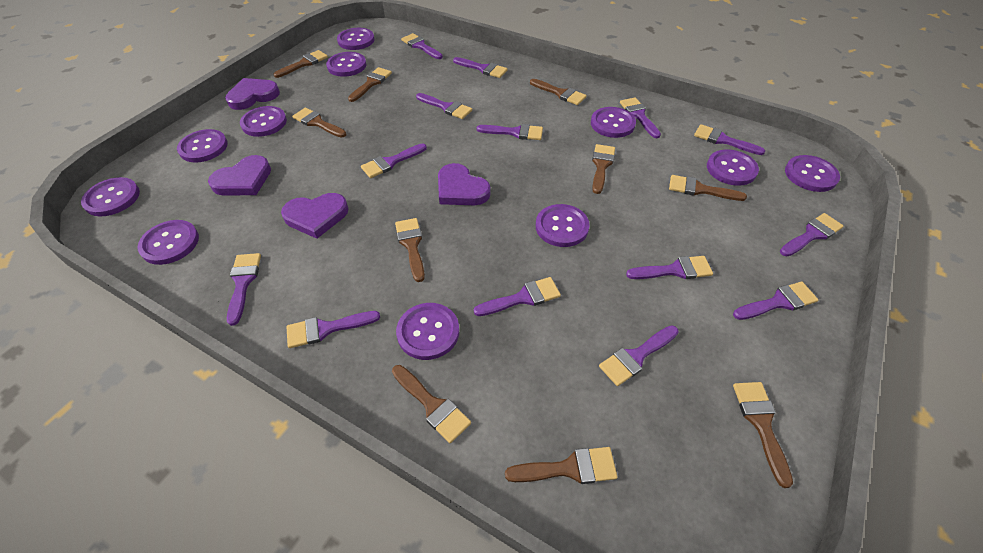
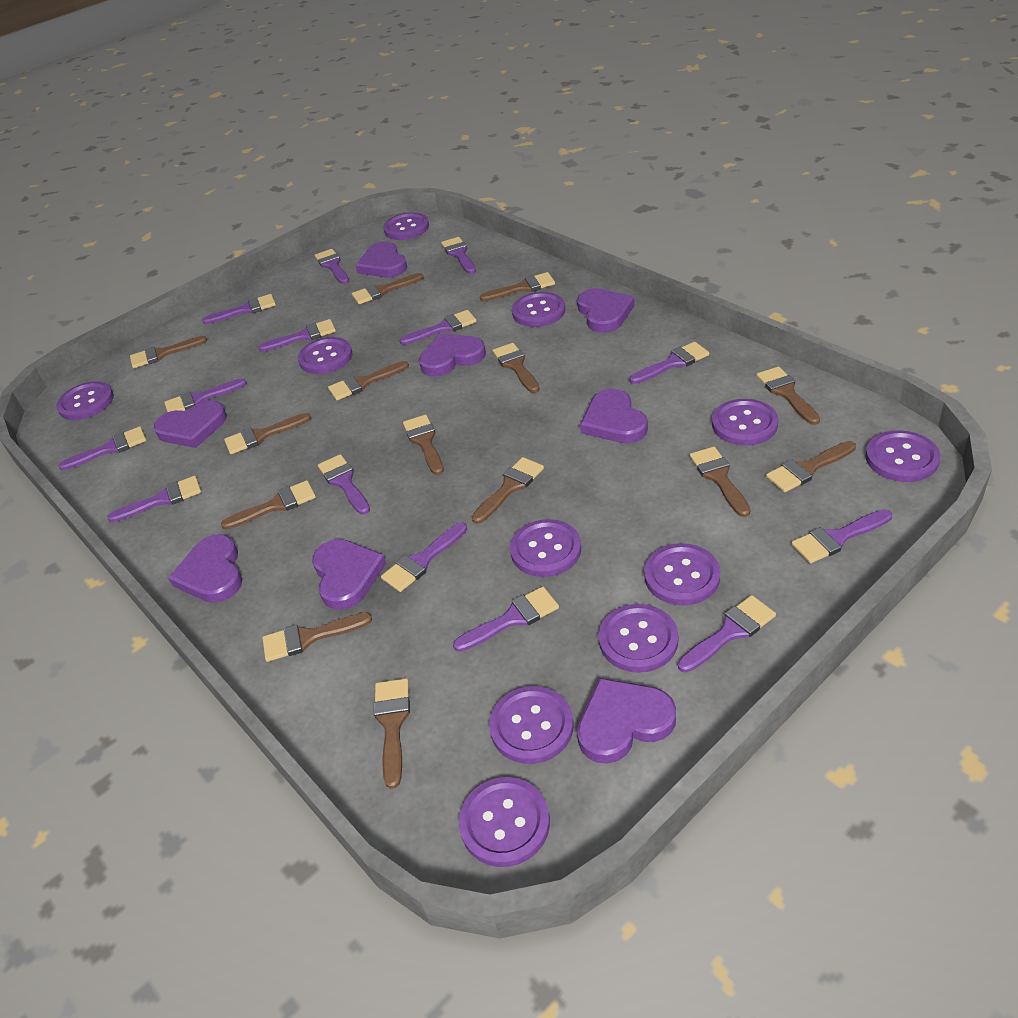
brown brush: [273,50,328,78] [292,108,346,138] [348,67,392,102] [392,365,471,443] [395,218,425,282] [505,447,618,484] [530,79,586,105] [592,144,615,194] [669,175,747,201] [733,382,793,488] = 10 -> [130,336,207,368] [221,480,316,530] [224,413,311,454] [262,612,372,662] [328,361,409,400] [352,273,424,304] [374,678,410,789] [403,415,444,475] [472,457,544,524] [480,272,555,301] [492,343,540,393] [689,447,750,517] [756,366,820,425] [766,441,856,492] = 14
purple heart: [208,155,271,195] [225,78,280,110] [281,193,349,239] [438,163,491,205] = 4 -> [154,400,227,448] [168,534,242,603] [312,539,386,610] [355,241,407,277] [419,334,486,377] [577,288,635,333] [577,678,676,764] [580,389,648,443] = 8

